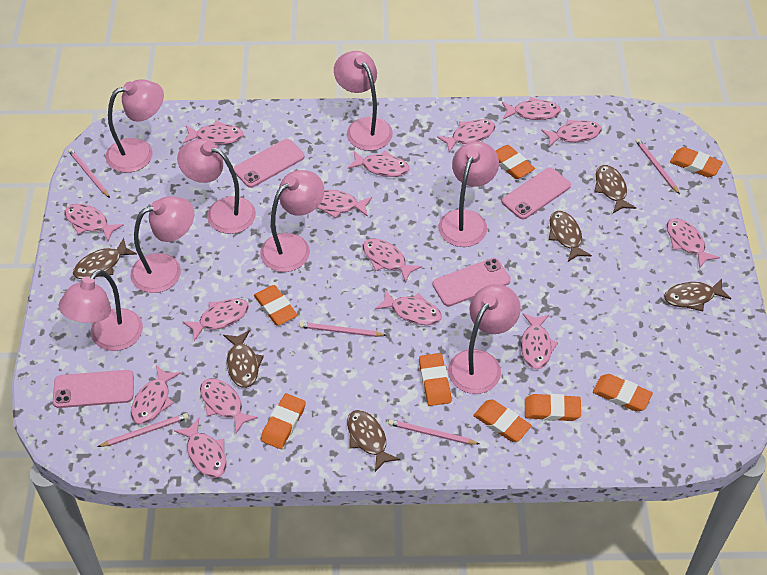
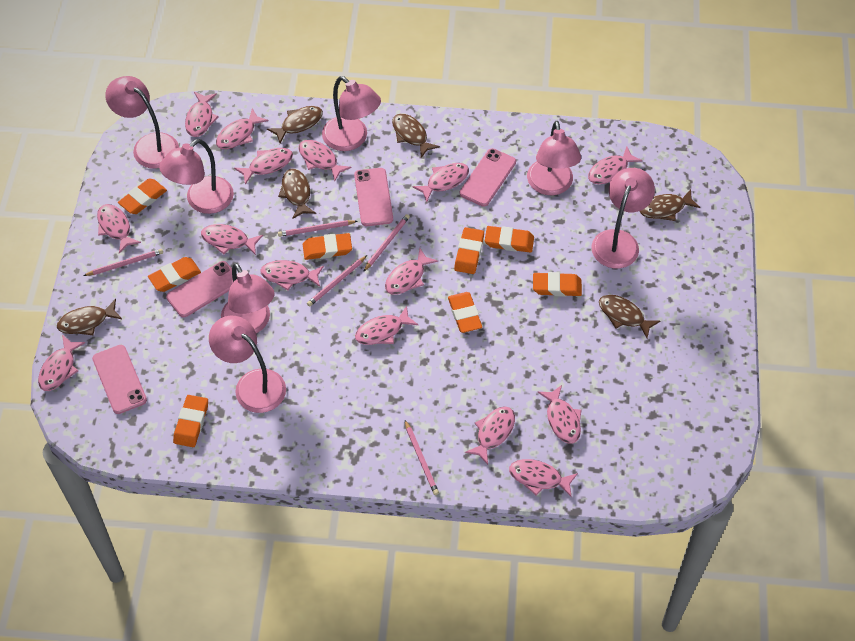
pink lamp: [59,269,143,351] [106,79,164,173] [130,196,194,293] [177,139,256,234] [260,170,324,272] [334,51,393,151] [438,142,499,247] [448,284,521,394] = 8 -> [105,76,179,169] [159,139,234,214] [209,316,286,413] [221,263,275,333] [322,76,381,151] [527,120,581,195] [591,168,655,268] = 7

